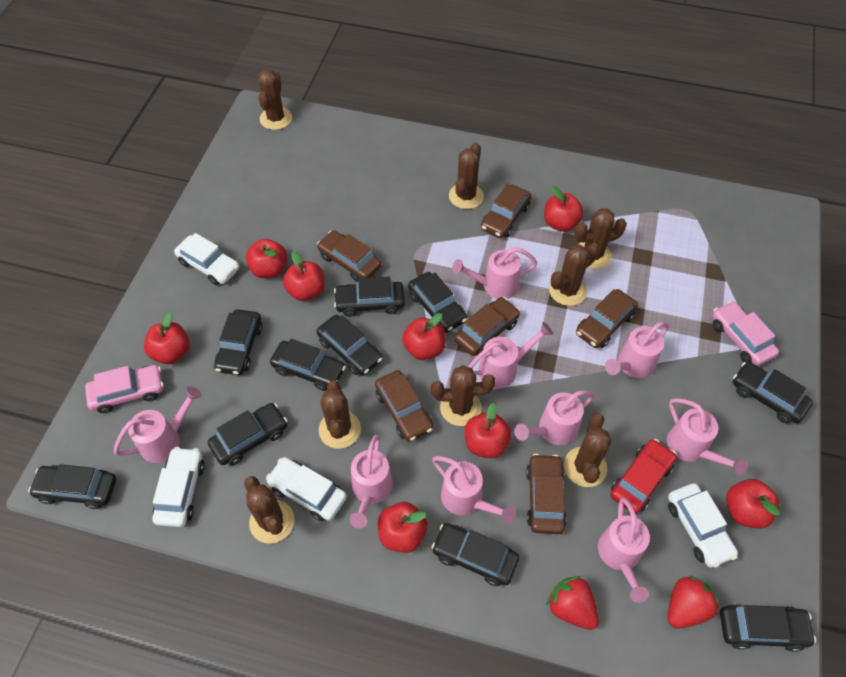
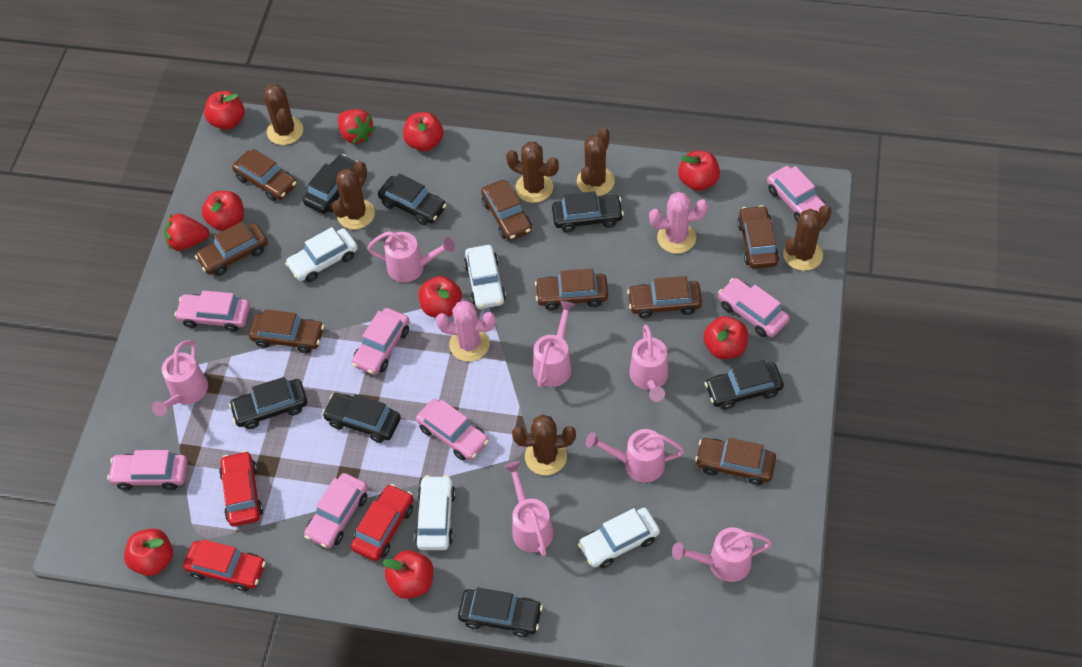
black car: [28,464,116,509] [208,403,287,465] [214,309,263,375] [270,339,346,391] [317,315,382,376] [334,276,405,317] [408,272,467,333] [431,523,519,586] [720,604,816,652] [733,362,813,424] = 10 -> [229,377,307,429] [303,154,358,214] [322,393,401,443] [378,173,446,225] [458,587,543,637] [552,191,624,232] [705,360,784,410] = 7
brown cactus: [244,476,295,544] [258,69,292,130] [319,381,361,449] [431,365,495,426] [449,142,484,209] [549,243,600,306] [564,413,612,487] [574,208,627,269] = 8 -> [264,84,303,145] [332,161,375,230] [506,142,559,203] [512,414,576,475] [577,127,615,196] [783,205,831,271] = 6
brown car: [317,230,382,282] [375,370,433,442] [455,297,520,356] [481,184,531,238] [526,454,567,534] [576,289,638,348] = 6 -> [195,222,268,276] [232,149,297,201] [249,309,324,353] [481,180,532,241] [535,269,608,310] [627,276,702,318] [695,438,776,485] [737,205,779,269] = 8
pink cactus: none = 0 -> [436,300,496,361] [649,192,708,254] = 2
pink car: [85,365,164,413] [712,301,779,366] = 2 -> [107,450,188,490] [175,291,250,332] [304,473,368,548] [352,308,409,375] [416,399,489,461] [718,278,790,337] [767,166,826,222] = 7
pink watering can: [114,386,202,463] [349,435,393,528] [432,456,516,524] [452,247,537,299] [468,322,553,388] [514,391,594,445] [598,498,650,603] [605,322,669,378] [667,398,748,476] = 9 -> [152,340,208,416] [367,231,455,282] [504,461,553,556] [533,301,575,388] [586,429,684,482] [630,325,668,402] [672,527,772,582] = 7
red car: [611,439,677,514] = 1 -> [183,539,266,591] [219,451,263,526] [351,484,414,561] = 3

